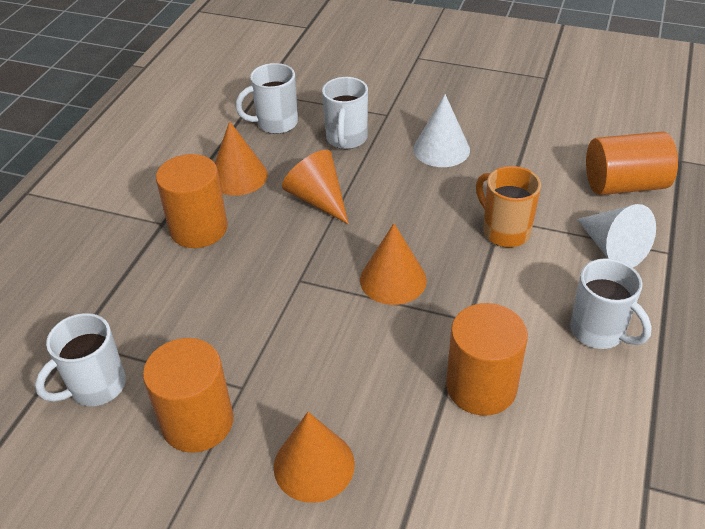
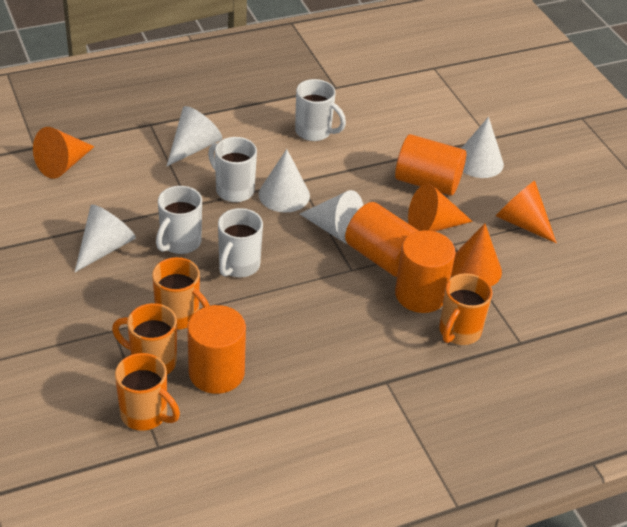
orange mug: [476,166,541,247] = 1 -> [112,303,177,374] [115,353,180,431] [152,257,210,330] [439,273,493,345] = 4
white cone: [413,94,470,167] [577,204,656,267] = 2 -> [75,205,136,272] [167,106,222,166] [258,149,310,213] [300,190,364,244] [461,117,504,178] = 5

